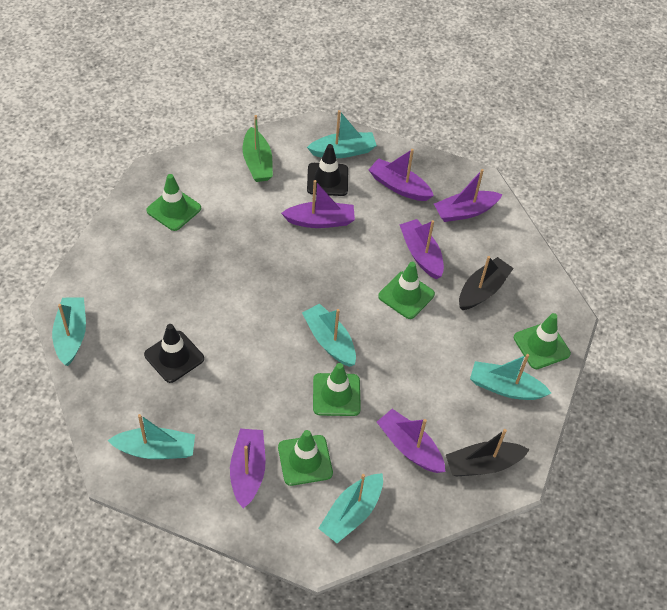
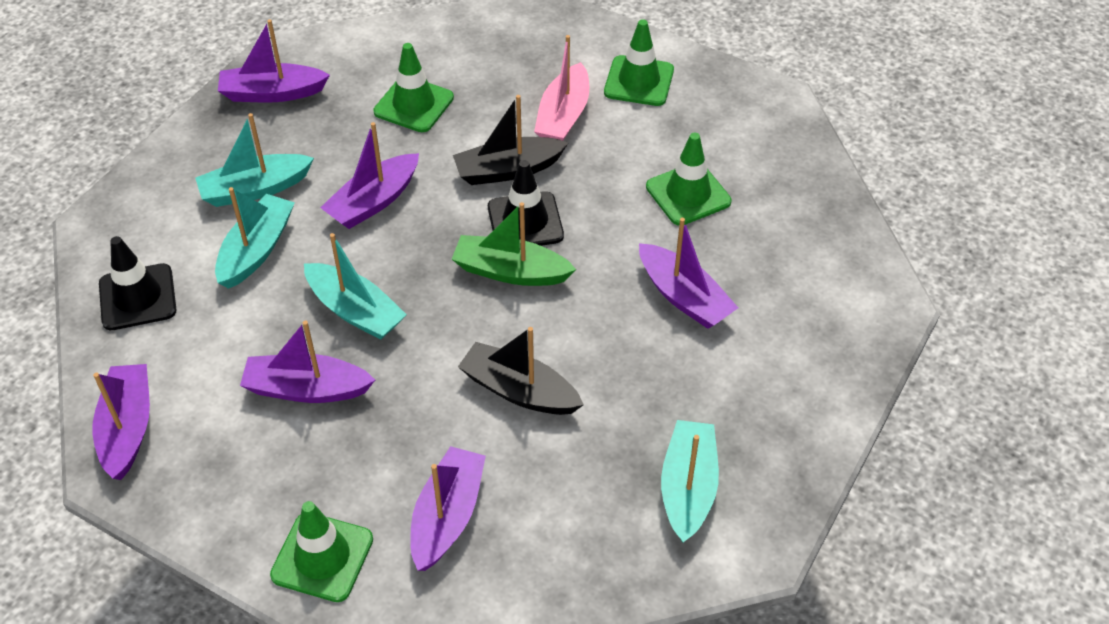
green traffic cone: [146,174,201,231] [278,430,333,486] [313,363,361,416] [378,262,435,319] [514,313,571,369] = 5 -> [270,501,373,602] [373,43,454,132] [604,19,674,106] [646,132,732,225] = 4
pink boat: none = 0 -> [534,35,589,141] = 1
turquoise boat: [52,298,86,366] [108,414,195,459] [302,303,356,367] [307,110,377,158] [318,473,383,543] [470,354,551,400] = 6 -> [195,113,314,207] [215,187,295,289] [304,233,407,340] [661,420,719,543] = 4

